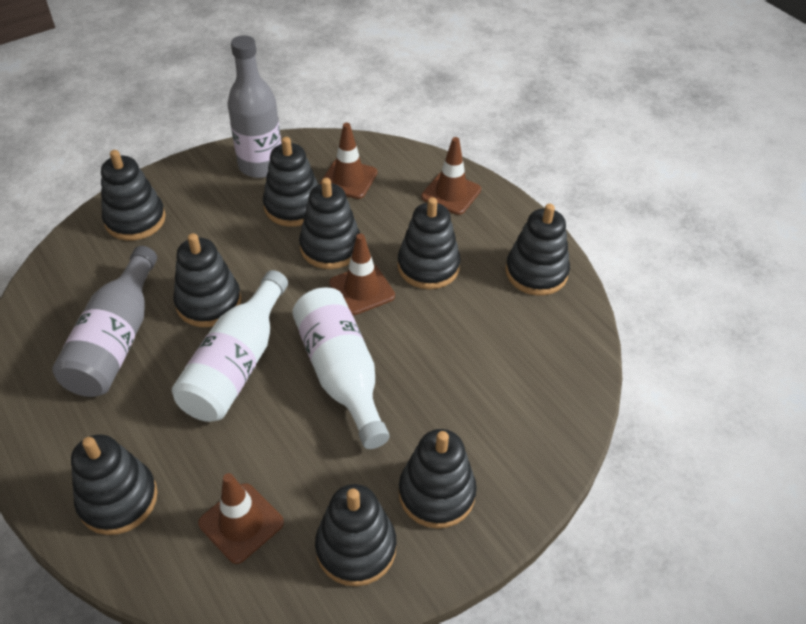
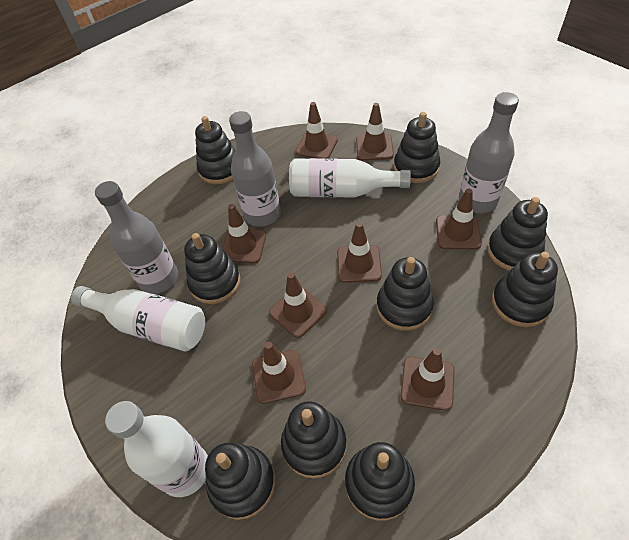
brown traffic cone: [198,473,284,564] [320,123,377,199] [329,233,395,315] [421,137,481,215] = 4 -> [222,204,266,263] [252,342,306,404] [269,272,327,338] [295,102,338,158] [337,222,382,283] [356,103,394,161] [400,348,455,411] [436,189,482,249] = 8
grey bottle: [52,246,157,397] [228,35,281,178] = 2 -> [95,181,178,294] [229,111,281,227] [459,92,519,213] = 3
white bottle: [172,270,288,422] [292,287,390,449] = 2 -> [71,286,205,351] [105,401,208,497] [289,158,411,198] = 3

